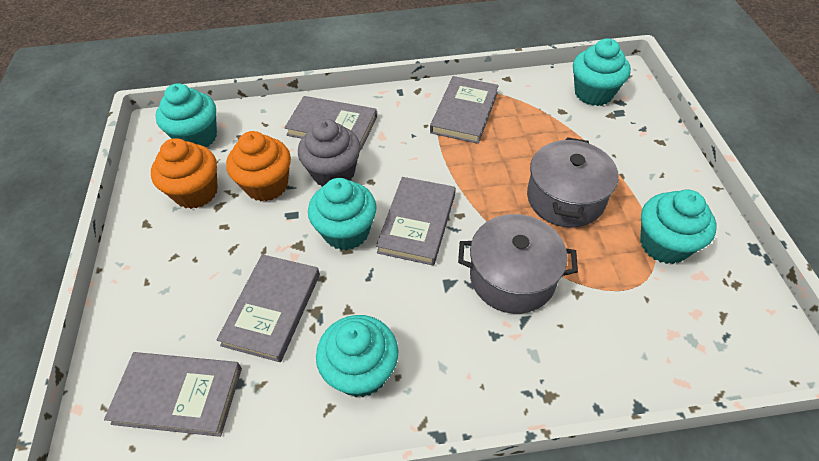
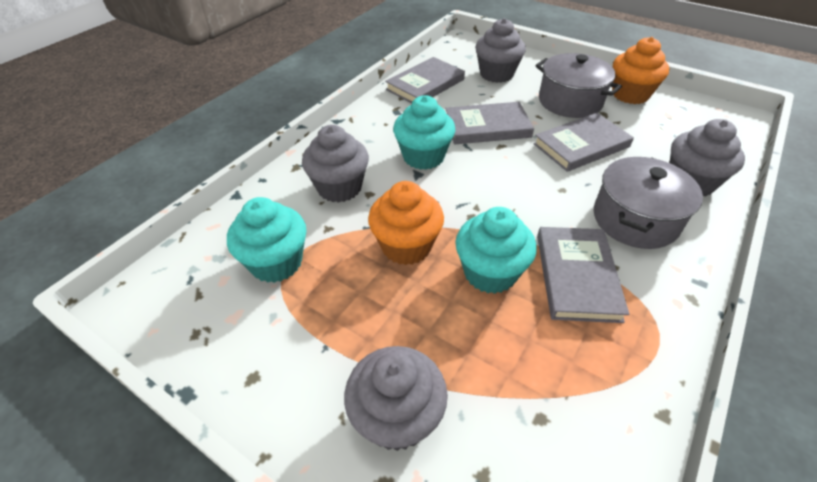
grey book: [104,352,242,437] [216,254,320,362] [284,96,377,150] [376,177,456,266] [430,76,499,144] = 5 -> [385,57,465,103] [445,102,534,145] [533,113,634,172] [537,227,630,323] = 4
grey cupcake: [298,119,361,187] = 1 -> [302,125,369,203] [344,346,448,451] [475,18,526,83] [669,119,745,196] = 4
turquoise cupcake: [156,83,217,147] [308,178,377,250] [316,315,399,397] [573,38,631,106] [640,189,717,264] = 5 -> [227,197,307,283] [393,95,455,170] [455,207,537,294] = 3

